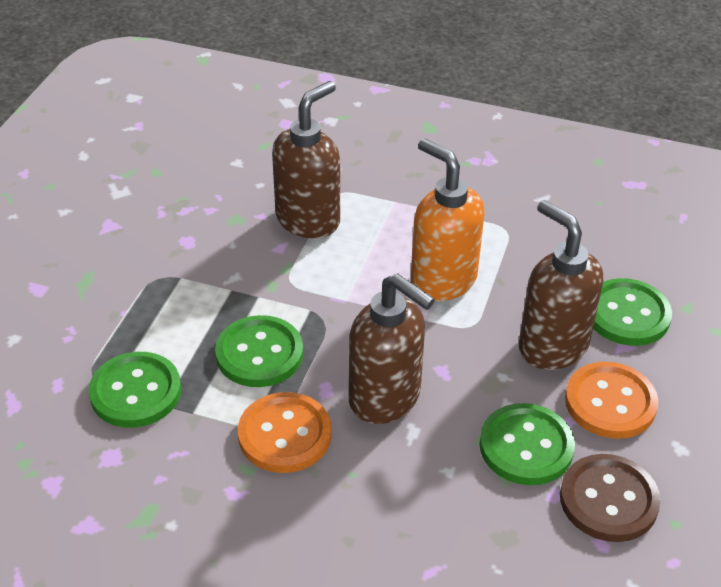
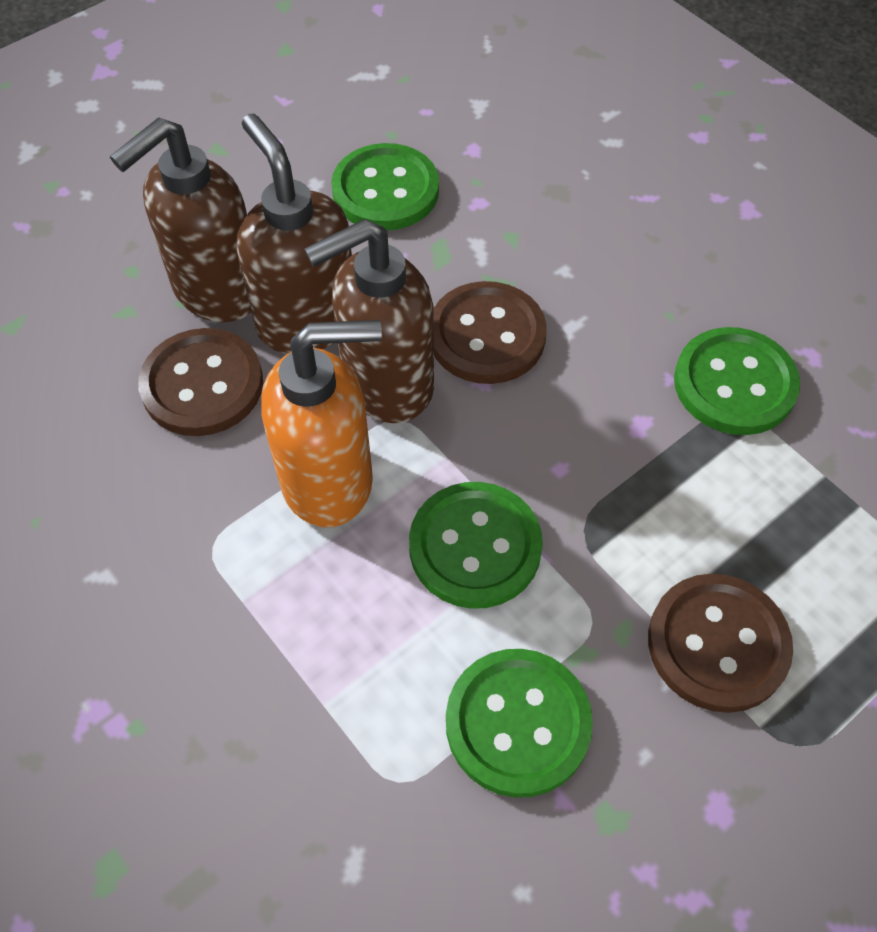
brown button: [560,454,661,542] = 1 -> [138,328,263,436] [434,281,547,384] [648,574,793,713] = 3
orange button: [238,392,332,473] [565,362,658,439] = 2 -> none = 0

